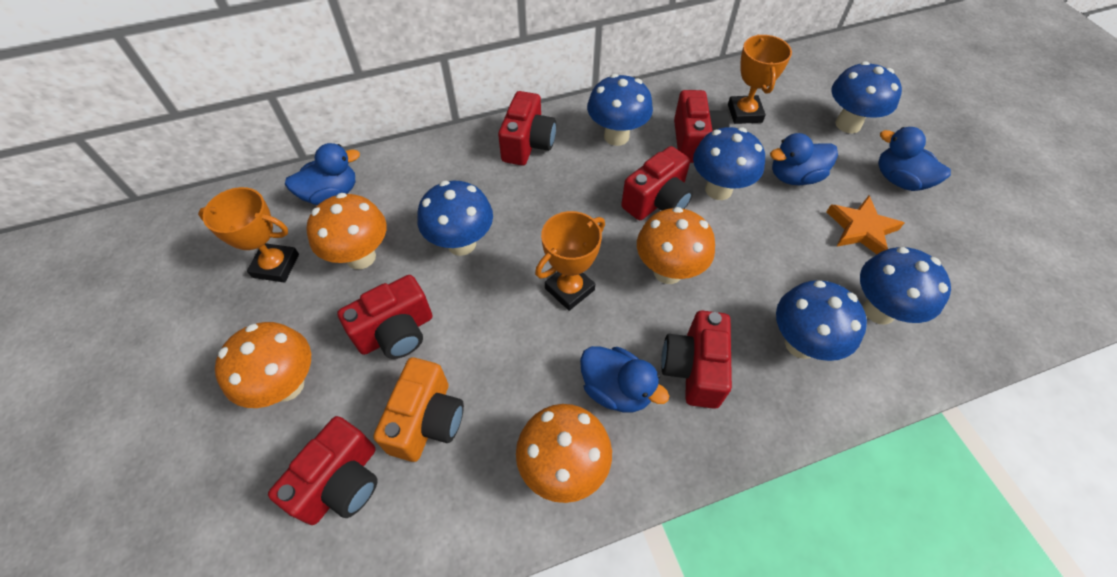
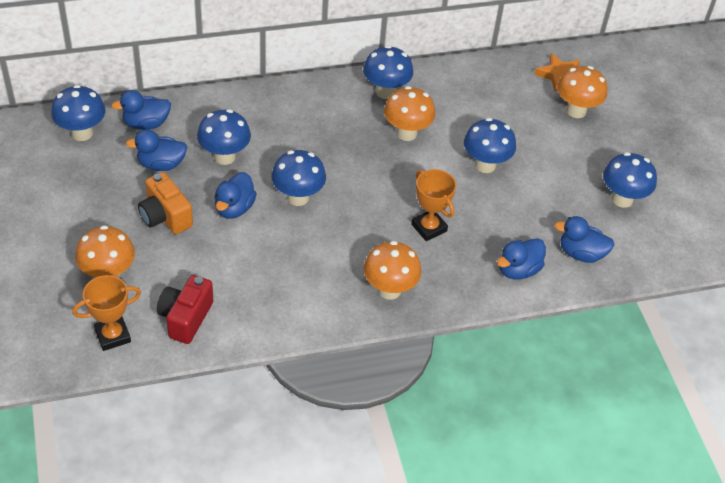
blue duck: [285,143,360,205] [580,346,669,413] [770,133,838,185] [878,127,951,191] = 4 -> [111,90,171,130] [126,129,187,171] [214,172,257,219] [497,238,546,280] [555,216,614,263] = 5
orange trophy: [198,187,299,283] [535,211,605,311] [728,35,792,124] = 3 -> [72,275,141,351] [411,169,456,241] = 2
red camera: [268,416,378,525] [337,275,432,359] [498,91,556,165] [621,146,693,220] [661,310,732,409] [674,90,730,163] = 6 -> [157,275,213,344] = 1

